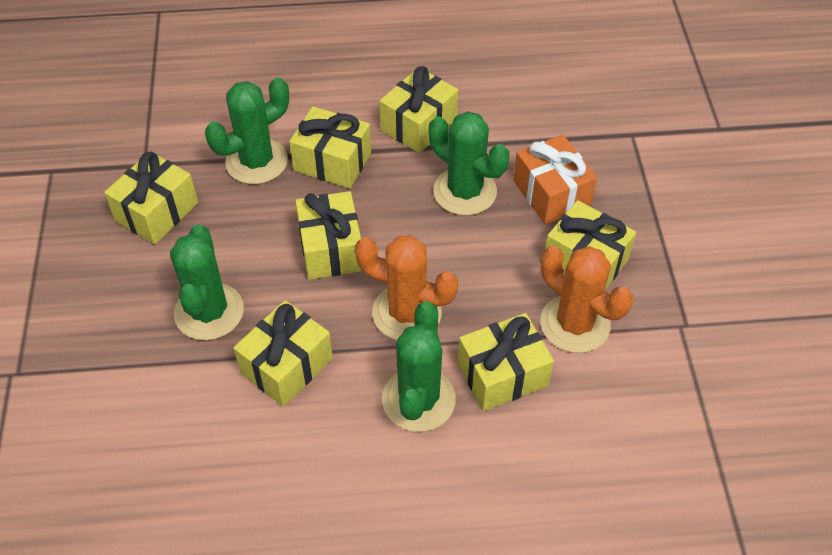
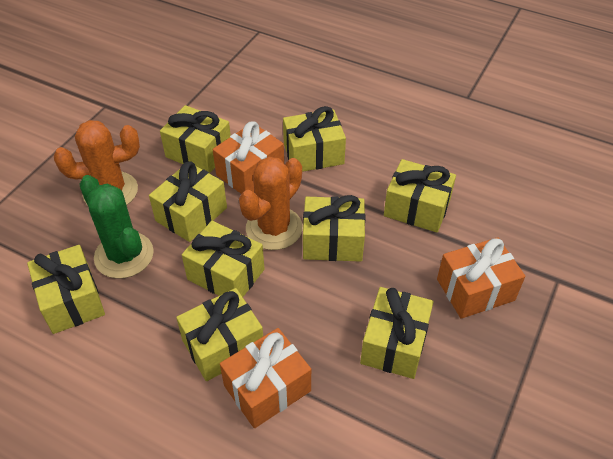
green cactus: [170,225,244,340] [205,77,289,184] [382,301,456,432] [429,111,509,216] = 4 -> [79,175,154,279] = 1
orange gift: [513,135,597,225] = 1 -> [213,121,284,194] [220,328,311,428] [437,237,525,319] = 3
yellow gift: [104,152,198,244] [233,300,333,406] [289,106,371,188] [295,191,362,280] [380,66,458,153] [458,313,554,411] [545,200,636,290] = 7 -> [27,245,105,334] [149,161,227,242] [160,105,231,174] [176,288,263,381] [182,221,265,297] [283,106,346,172] [303,195,366,262] [360,287,434,379] [384,159,456,232] = 9

